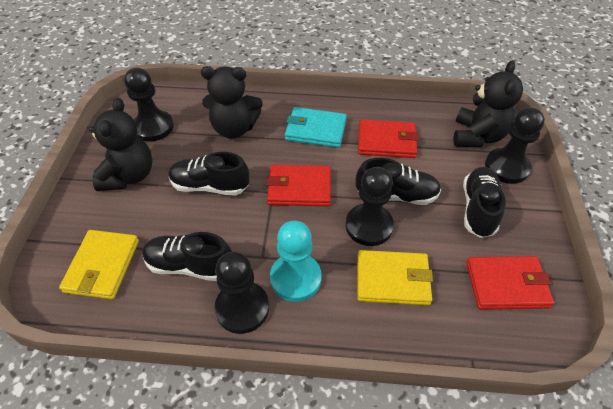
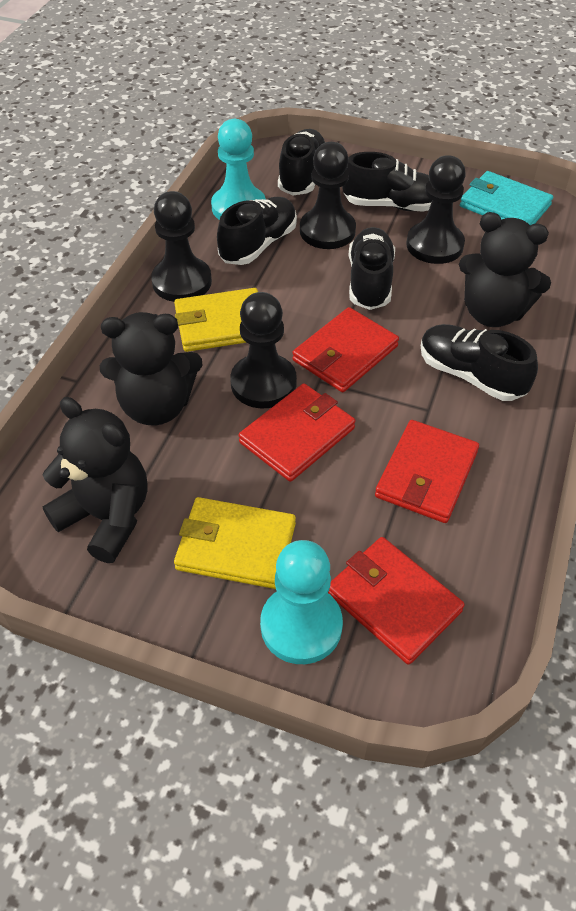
black shoe: [142,232,232,281] [168,152,249,196] [356,158,441,205] [463,167,506,238] = 4 -> [217,197,297,265] [278,129,325,196] [342,152,432,212] [349,227,395,310] [421,324,538,401] = 5
red wallet: [267,165,331,206] [358,120,419,158] [466,256,554,310] = 3 -> [239,384,356,482] [292,307,399,392] [328,537,465,665] [375,420,479,523] = 4
turquoise pawn: [270,221,322,302] = 1 -> [211,119,266,220] [260,540,343,664] = 2

